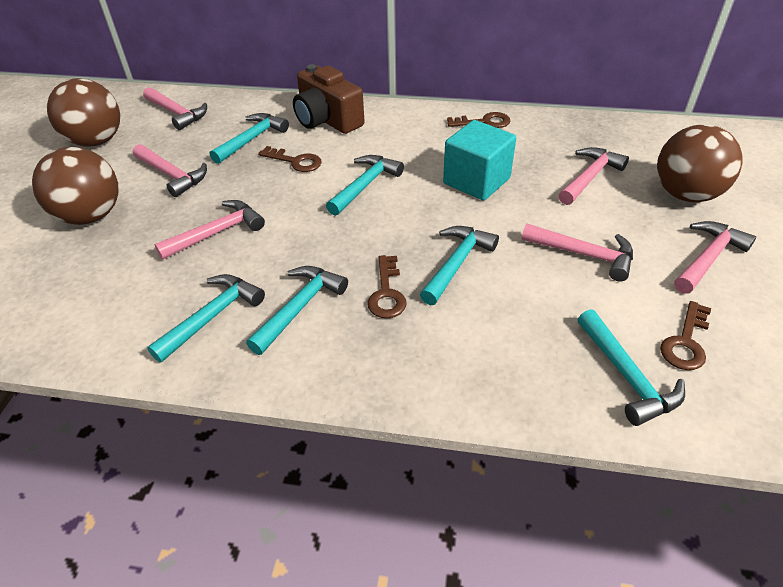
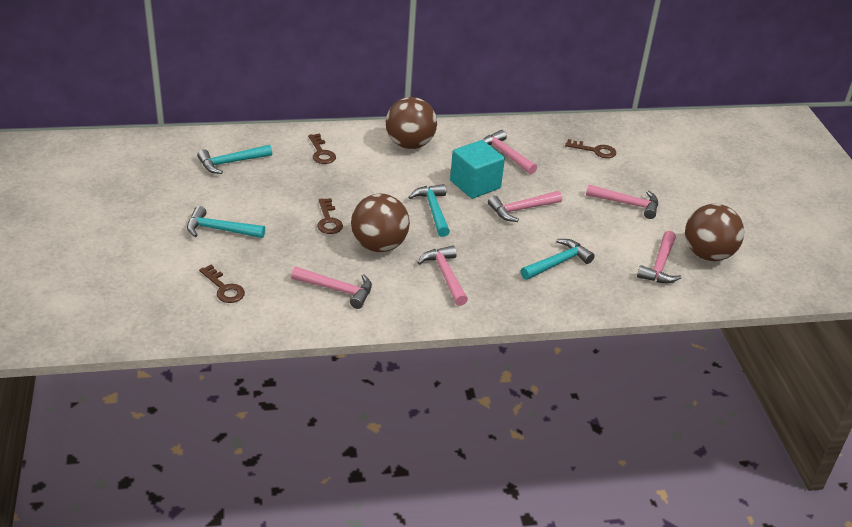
brown camera: [293,64,365,134] = 1 -> none = 0
turquoise hammer: [147,274,265,362] [210,113,289,164] [246,266,348,355] [326,155,404,216] [420,226,499,305] [577,309,685,426] = 6 -> [187,206,265,238] [197,145,272,174] [408,184,450,237] [521,239,595,280] = 4

